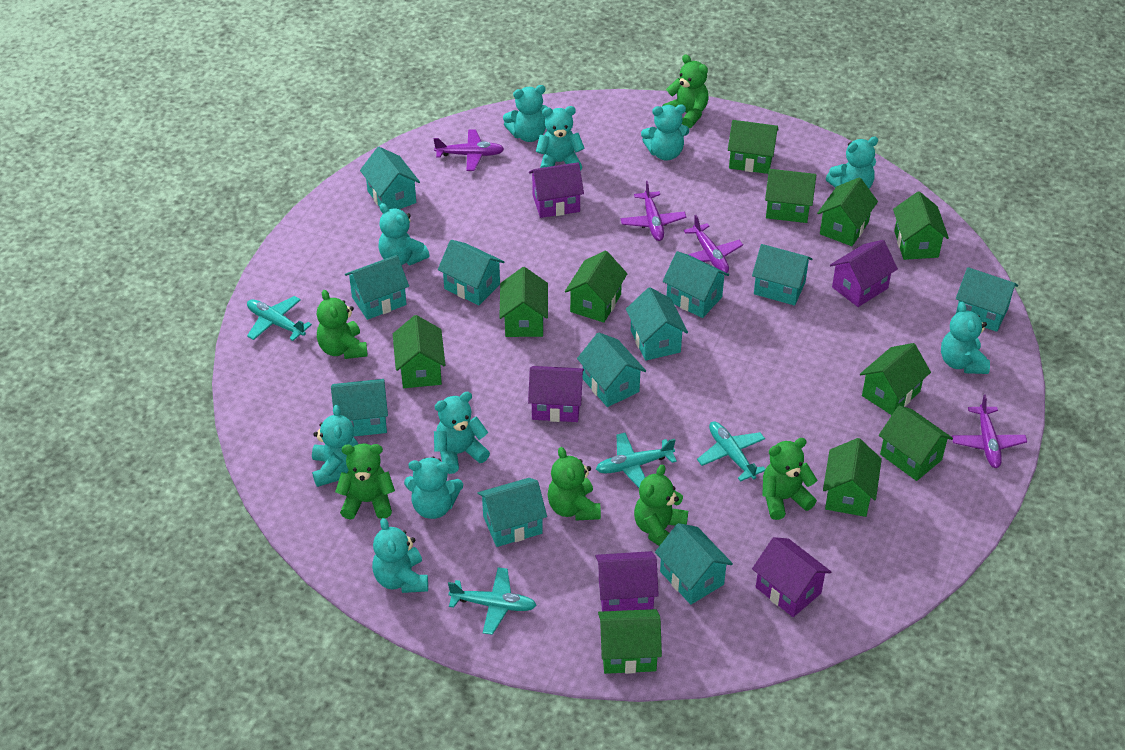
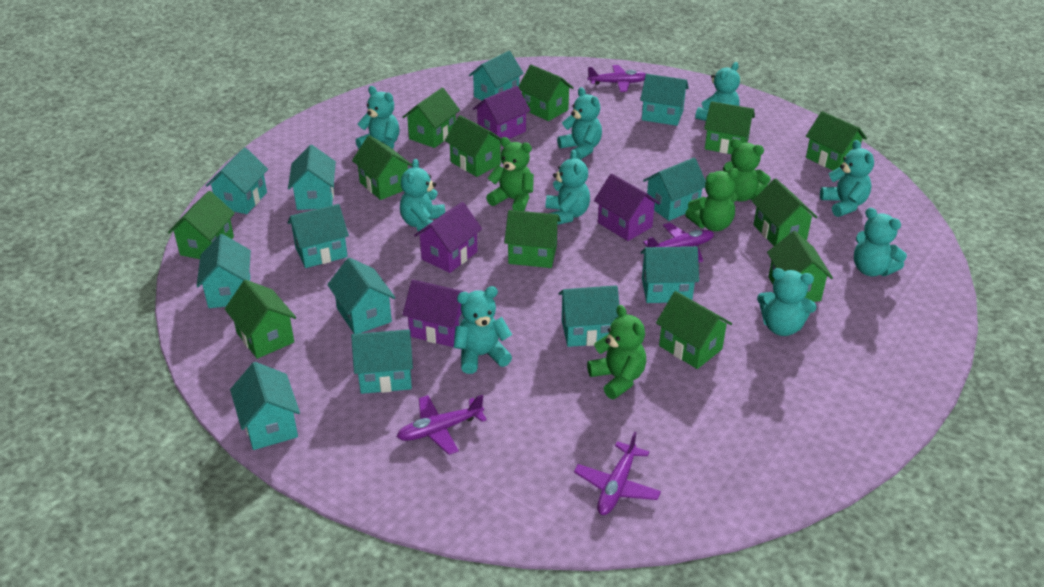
green house: [393,315,445,388] [499,267,548,337] [565,251,627,323] [598,609,662,674] [728,120,779,174] [765,169,816,223] [817,177,878,246] [823,438,882,517] [860,343,931,415] [879,405,953,481] [893,191,949,260] = 11 -> [168,191,235,259] [225,280,296,359] [352,135,412,200] [403,88,460,148] [445,115,501,177] [504,210,561,268] [518,65,573,121] [656,291,732,369] [704,101,755,154] [752,178,818,246] [767,231,833,302] [806,111,867,171] = 12
green teddy bear: [317,290,368,359] [335,443,395,520] [547,447,601,521] [634,464,688,546] [662,54,709,128] [762,438,817,520] = 6 -> [486,137,534,211] [587,305,646,399] [685,168,739,231] [723,139,771,201] = 4
purple house: [528,366,584,422] [529,162,584,218] [595,551,659,611] [752,537,831,617] [830,240,898,307] = 5 -> [402,279,464,347] [414,202,482,273] [473,86,531,139] [594,173,660,241] = 4
turquoise house: [331,379,388,437] [345,255,409,320] [360,147,420,209] [438,240,504,305] [477,478,547,547] [577,332,646,407] [626,287,688,361] [655,523,733,605] [663,251,729,318] [752,244,813,306] [956,267,1018,332] = 11 -> [197,234,251,308] [206,147,268,214] [230,362,300,450] [287,204,349,268] [288,145,336,210] [327,257,395,334] [351,329,413,394] [469,51,524,100] [559,285,619,347] [640,74,689,126] [640,246,699,303] [643,158,706,221] = 12
turquoise plane: [247,296,312,341] [448,567,537,635] [596,433,677,488] [697,421,765,482] = 4 -> none = 0
turquoise teddy bear: [312,405,358,487] [372,518,428,593] [379,203,430,265] [404,457,463,519] [434,392,490,474] [503,85,547,142] [536,106,585,171] [641,105,689,161] [826,136,878,189] [941,302,990,374] = 10 -> [356,86,399,149] [400,159,445,231] [454,286,512,374] [546,150,590,225] [557,87,602,160] [695,62,740,121] [757,268,817,336] [820,140,874,217] [854,208,907,276] = 9

